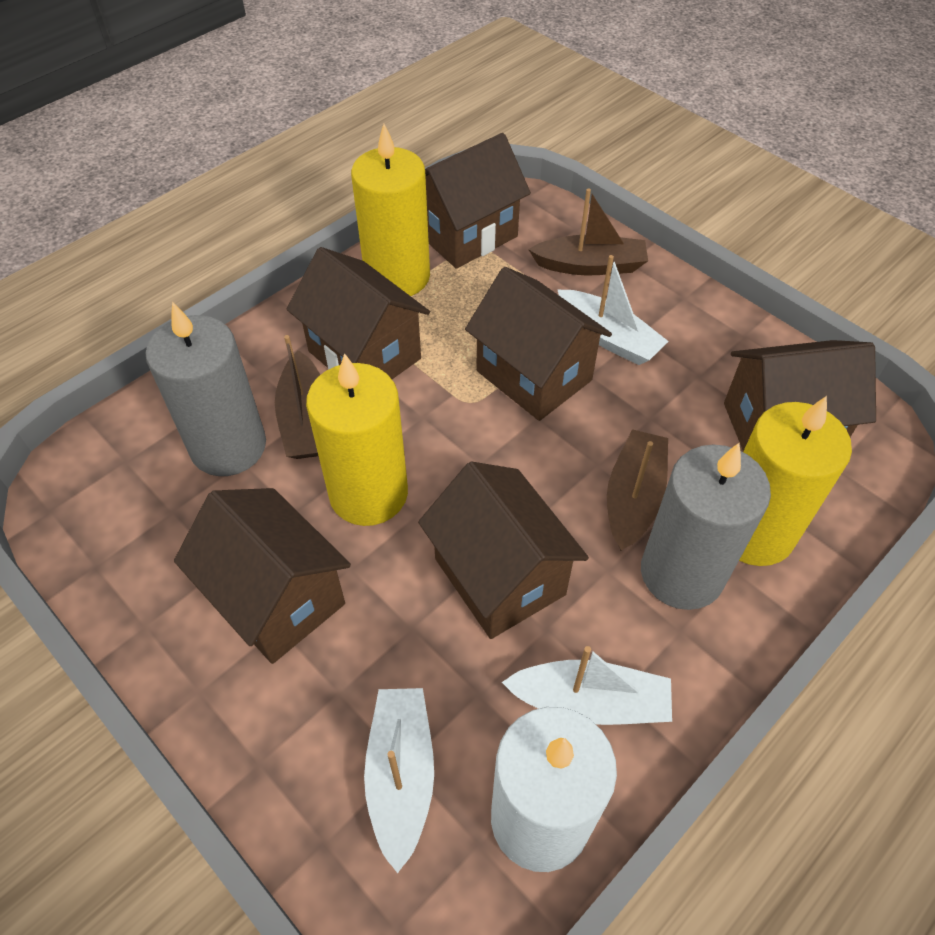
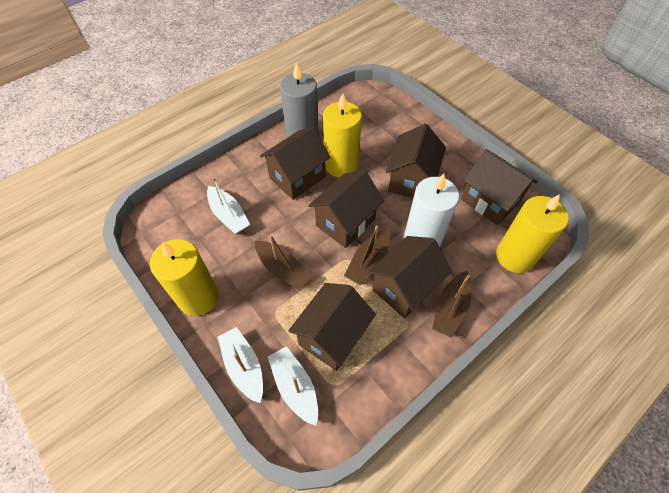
grey candle: [146,301,266,476] [641,443,771,610] = 2 -> [280,62,319,138] = 1

